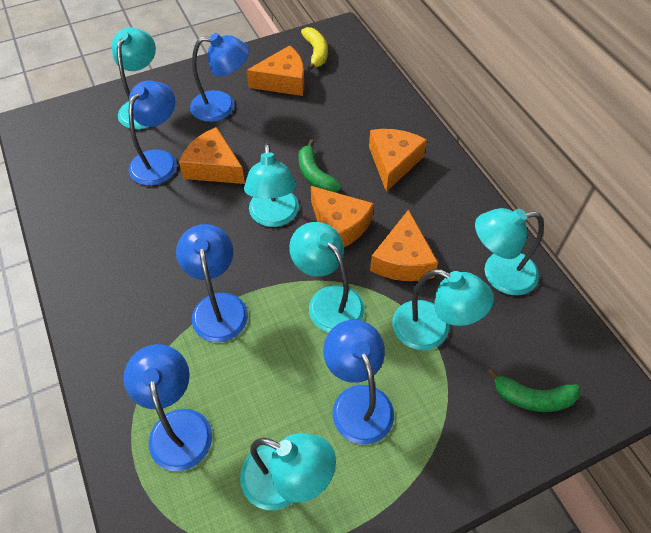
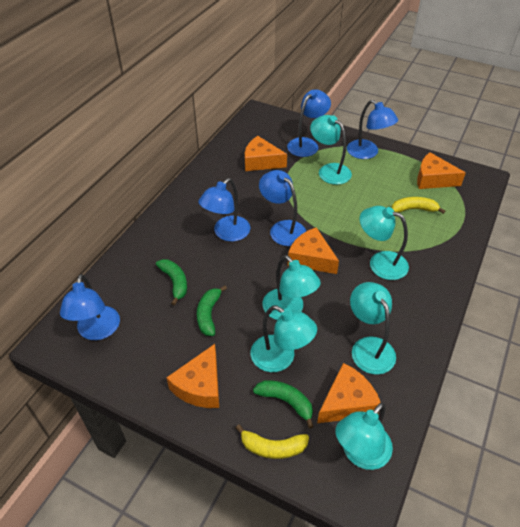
green banana: [299,139,341,192] [488,368,580,412] = 2 -> [156,259,187,305] [197,286,227,336] [253,380,314,429] = 3
yellow banana: [301,27,328,71] = 1 -> [236,424,309,459] [392,197,445,214] = 2

